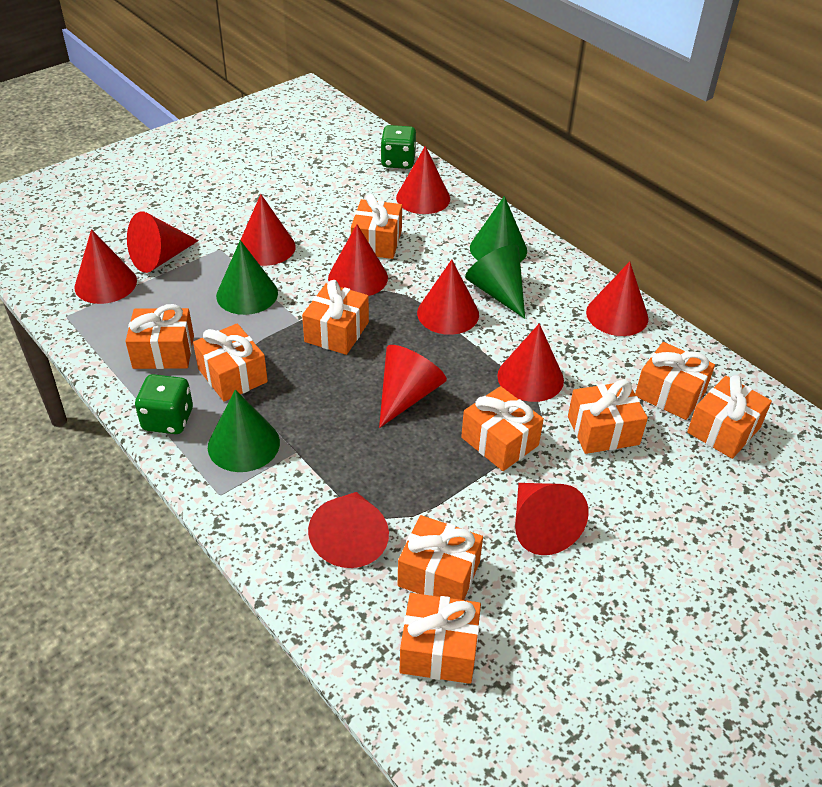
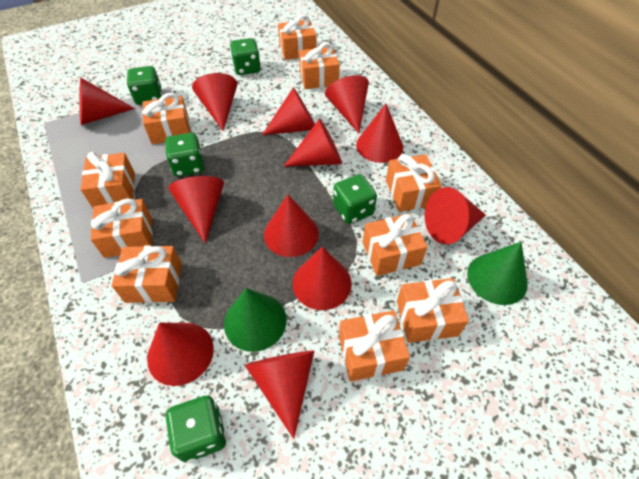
green cone: [208,390,280,472] [216,240,278,315] [465,245,525,319] [470,196,527,262] = 4 -> [224,288,287,352] [467,242,528,305] = 2
green dice: [135,374,193,434] [381,125,416,169] = 2 -> [127,66,162,105] [165,133,204,177] [165,396,226,462] [230,38,261,75] [333,174,377,224] = 5
red cone: [74,229,137,304] [127,212,199,273] [241,194,296,266] [308,492,389,568] [328,224,388,296] [379,345,447,428] [396,146,450,214] [417,260,479,335] [497,323,564,402] [515,483,589,555] [586,261,648,336] = 11 -> [79,77,135,125] [147,323,214,386] [168,176,224,243] [192,73,238,131] [244,351,314,439] [262,87,315,135] [264,194,319,257] [283,118,342,167] [292,247,352,310] [325,75,369,133] [356,104,403,163] [425,187,486,244] = 12

